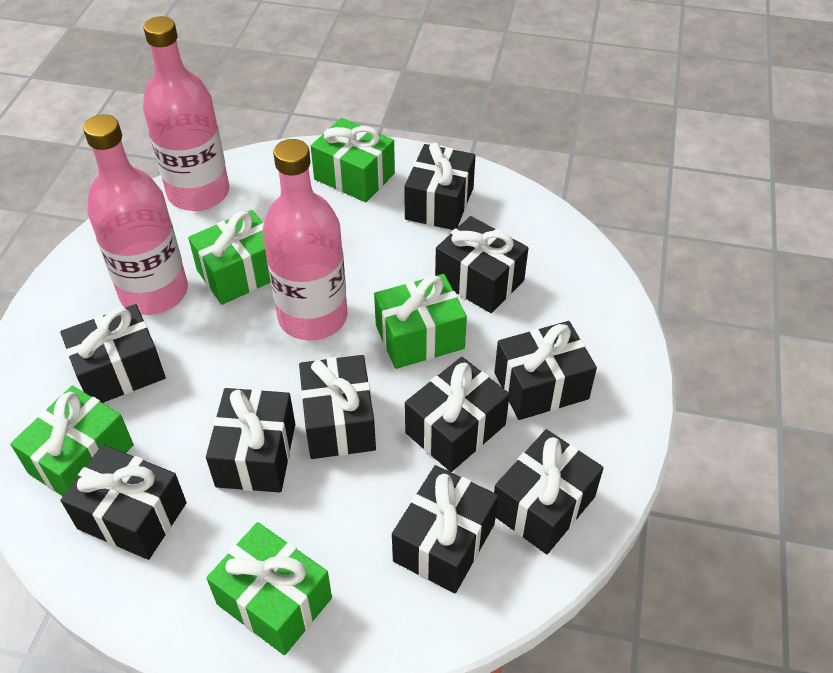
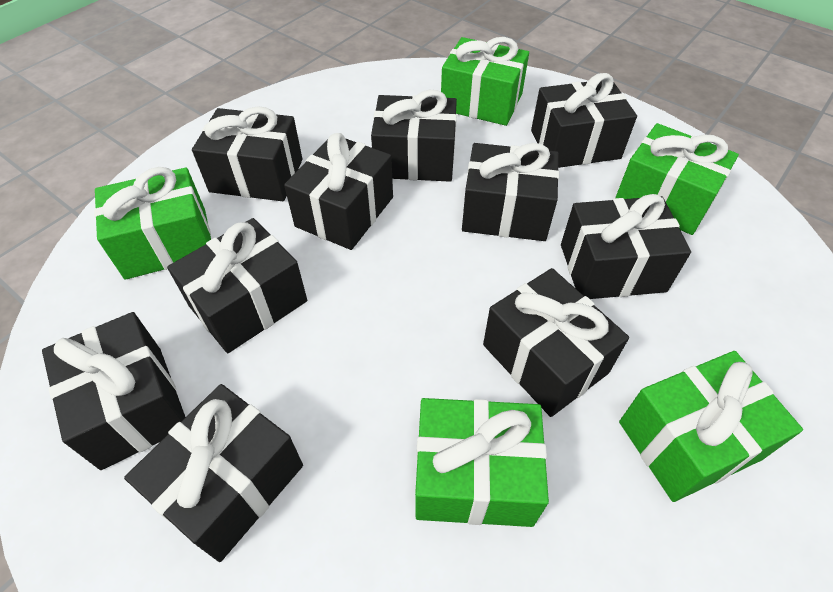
pink bottle: [83,114,188,315] [143,16,229,211] [263,139,347,340] = 3 -> none = 0

